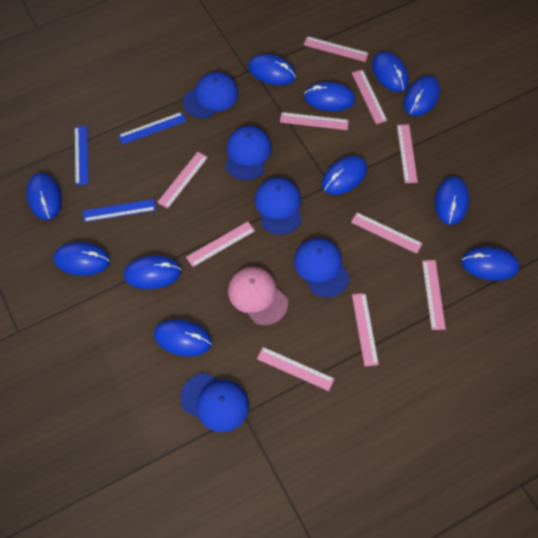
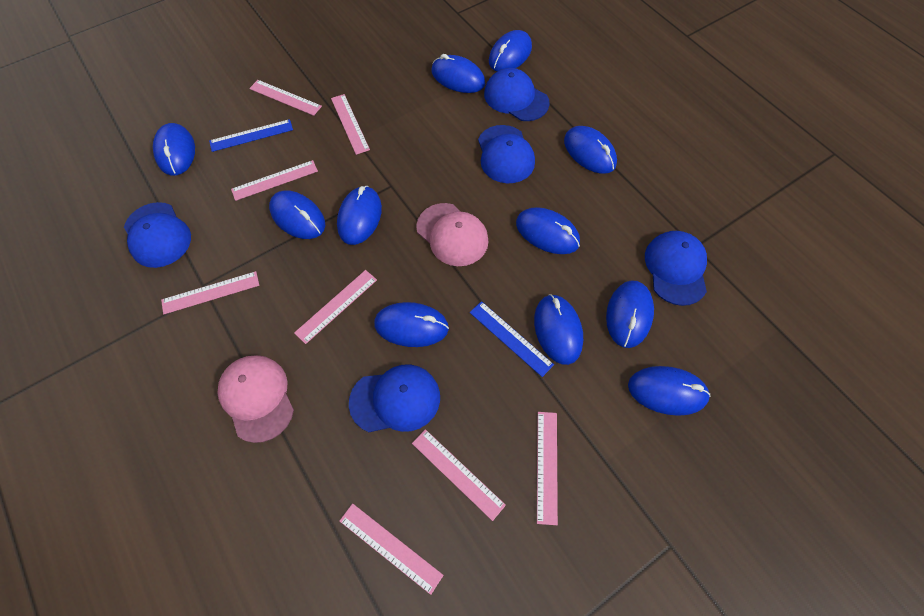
blue ruler: [75,126,88,185] [83,199,156,222] [118,112,186,145] = 3 -> [209,119,293,152] [470,301,554,377] = 2
pink cap: [228,267,288,325] = 1 -> [217,355,294,443] [416,203,489,266] = 2
pink ruler: [157,152,208,208] [186,221,255,267] [257,347,334,391] [280,112,349,130] [304,36,369,62] [351,213,422,254] [352,70,387,124] [352,293,379,366] [397,124,418,183] [422,260,446,330] = 10 -> [161,271,259,314] [231,160,318,201] [249,80,322,116] [294,270,377,344] [331,94,370,155] [340,503,443,595] [412,429,506,521] [537,412,558,525] = 8

